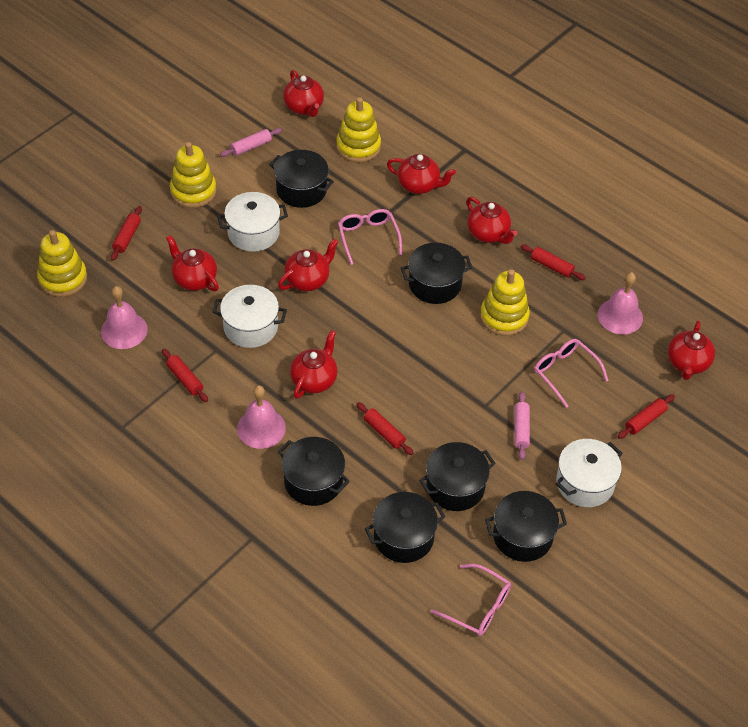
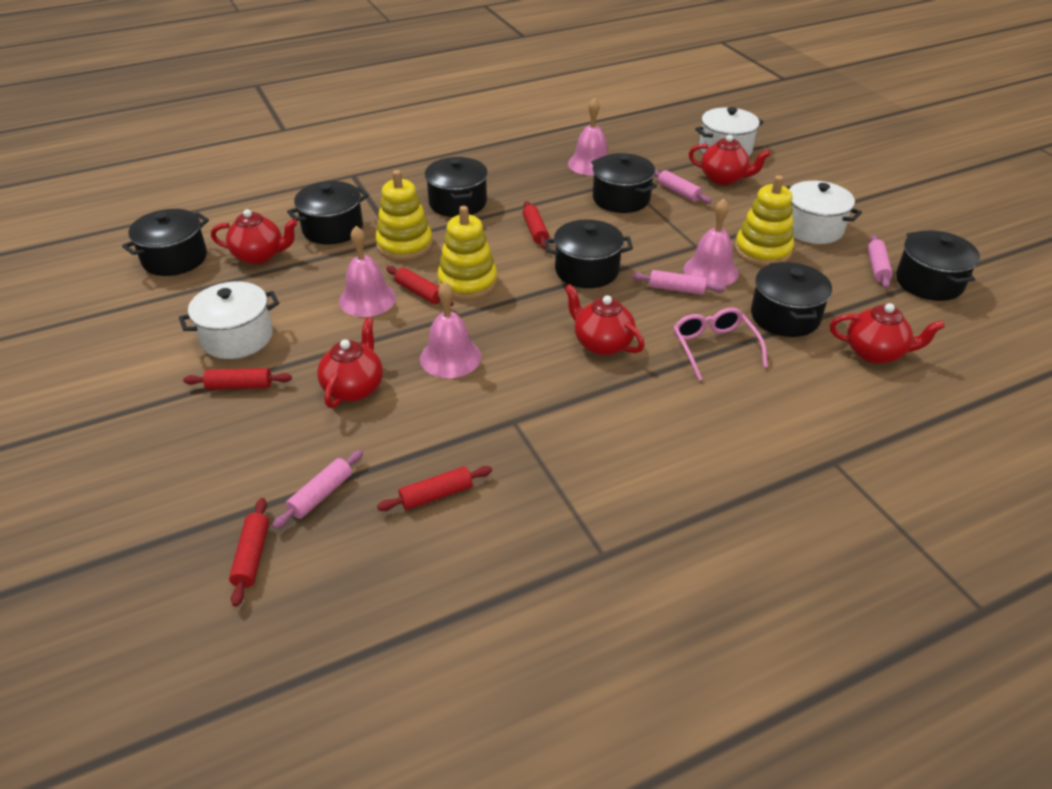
black pot: [269,150,334,208] [278,437,350,506] [365,492,445,563] [401,243,473,304] [419,442,496,511] [485,491,567,562] = 6 -> [122,209,209,276] [287,181,369,245] [425,157,488,217] [545,219,633,288] [591,153,657,213] [751,262,832,337] [896,230,980,301] = 7
pink bell: [101,286,147,349] [237,385,286,449] [598,272,643,334] = 3 -> [339,226,396,317] [420,282,481,378] [568,98,608,176] [684,199,739,286] = 4
pink glasses: [338,209,402,265] [430,564,511,636] [534,339,609,408] = 3 -> [673,308,768,381] = 1
pink rolling pin: [220,128,282,157] [515,392,530,460] = 2 -> [272,450,363,529] [632,270,726,295] [654,169,712,203] [867,235,893,289] = 4
red teapot: [166,235,219,291] [278,238,339,291] [283,70,324,117] [290,330,338,399] [387,154,456,194] [466,197,517,244] [668,321,715,380] = 7 -> [211,209,298,265] [317,318,383,408] [565,284,645,356] [689,135,771,185] [830,303,945,364] = 5
yellow stacking toy: [37,230,87,297] [170,142,216,208] [336,97,381,162] [480,269,530,336] = 4 -> [375,170,433,260] [437,206,497,300] [735,175,794,266] = 3

